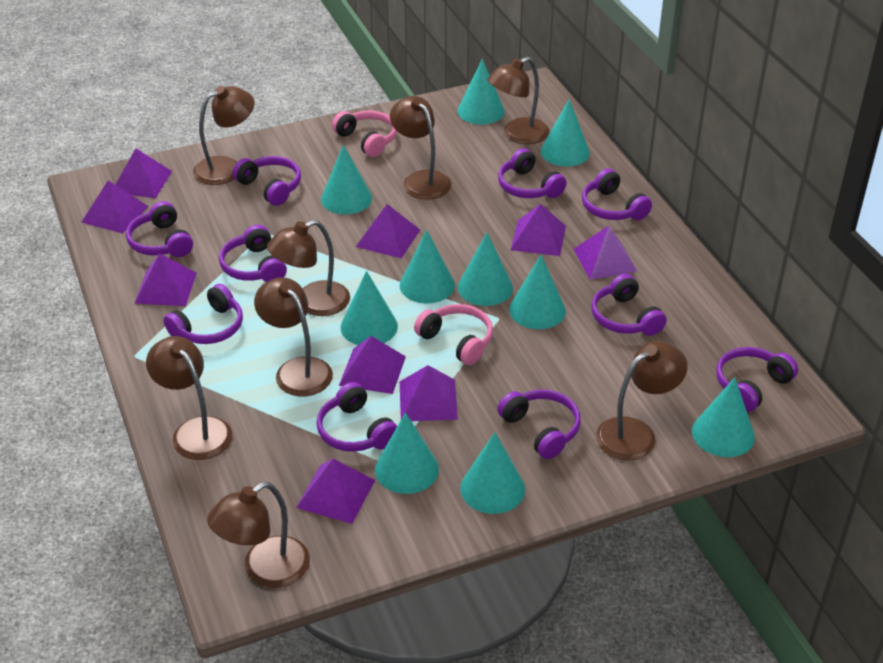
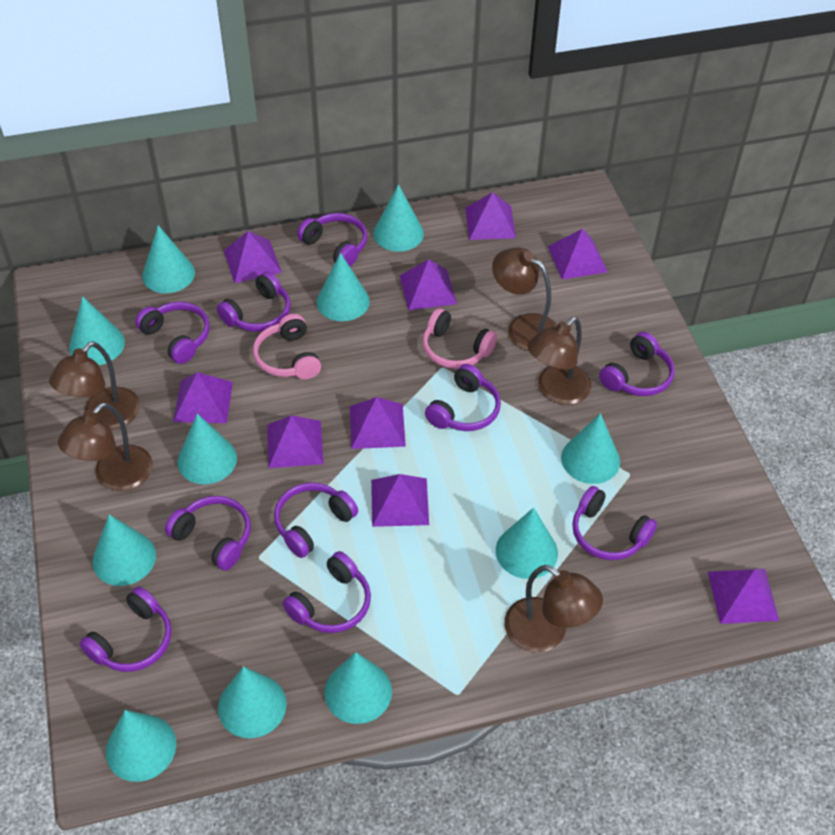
brown lamp: [146,336,233,460] [193,86,255,185] [207,482,310,588] [254,277,333,396] [267,220,350,316] [390,96,452,200] [487,57,549,144] [596,341,688,461] = 8 -> [49,341,140,430] [58,402,153,491] [492,247,557,351] [504,565,603,652] [527,317,592,405] = 5
turquoise cone: [321,145,372,214] [341,271,398,345] [375,413,439,494] [400,230,455,304] [458,59,505,125] [458,233,513,306] [460,432,525,514] [509,255,566,329] [541,99,590,167] [692,377,755,457] = 10 -> [69,296,125,365] [92,514,156,586] [106,710,176,782] [142,225,195,293] [178,414,237,484] [218,667,287,738] [316,253,370,321] [324,652,392,724] [373,184,424,252] [496,508,558,579] [561,413,620,484] = 11

